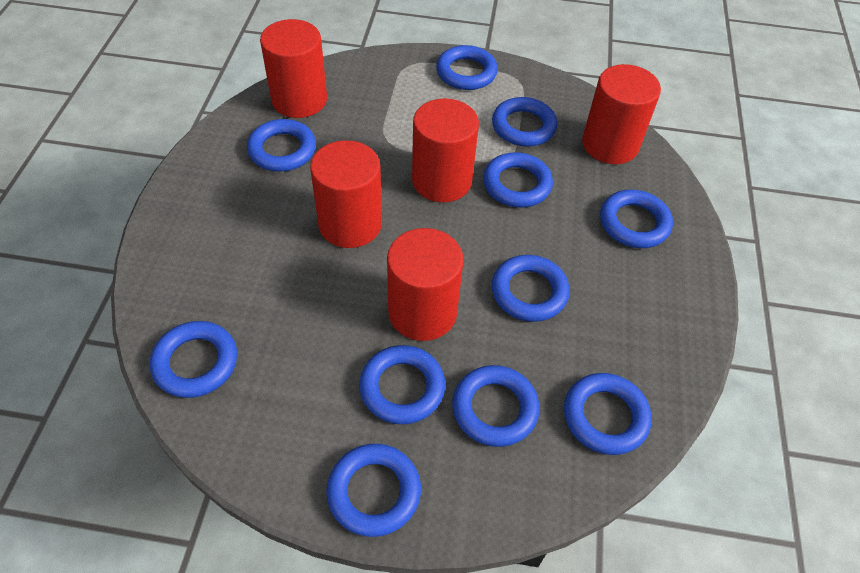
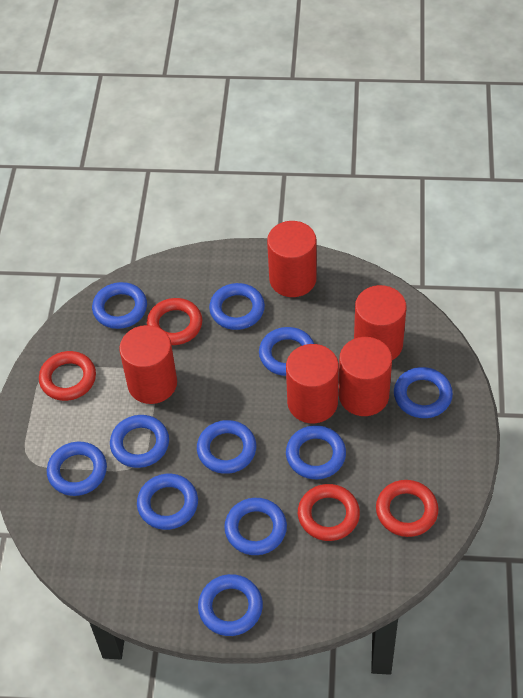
red ring: none = 0 -> [39,351,96,401] [147,298,202,345] [298,484,360,541] [376,480,439,537] = 4

